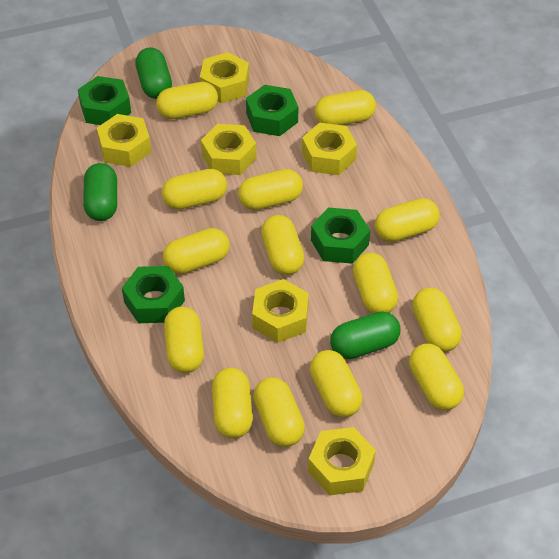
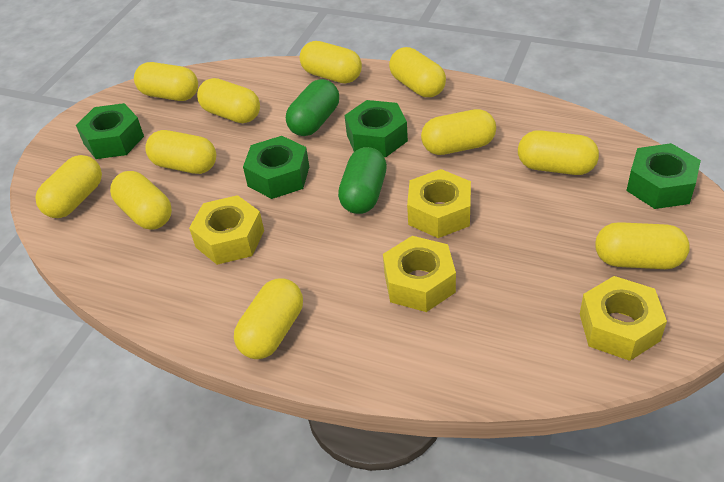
green capsule: [83,163,117,221] [135,47,172,99] [330,312,400,359] = 3 -> [286,79,339,136] [338,147,387,214] = 2
yellow capsule: [156,82,218,119] [162,169,227,210] [163,228,230,274] [164,306,204,373] [212,368,253,438] [238,169,303,210] [253,377,305,447] [261,215,305,275] [310,350,363,418] [314,90,376,125] [353,252,398,313] [375,198,440,242] [409,344,464,410] [412,288,462,352] = 14 -> [36,155,102,218] [110,171,172,230] [134,62,198,101] [145,130,216,174] [197,78,260,123] [234,278,303,359] [300,41,362,83] [389,47,446,97] [421,109,496,155] [518,130,599,175] [595,222,690,269] = 11
yellow nut: [97,114,151,167] [200,52,249,103] [201,124,257,175] [252,279,309,343] [302,123,357,175] [308,427,376,496] = 6 -> [189,195,264,265] [383,236,456,312] [407,169,471,238] [580,276,667,361] = 4

